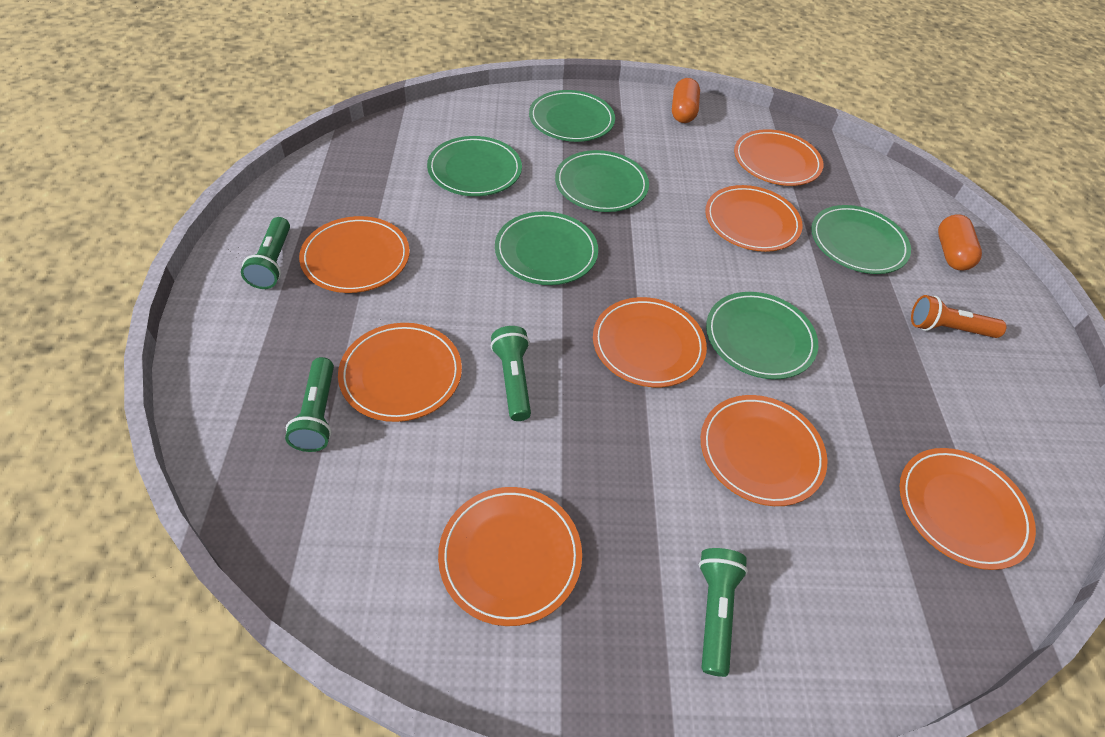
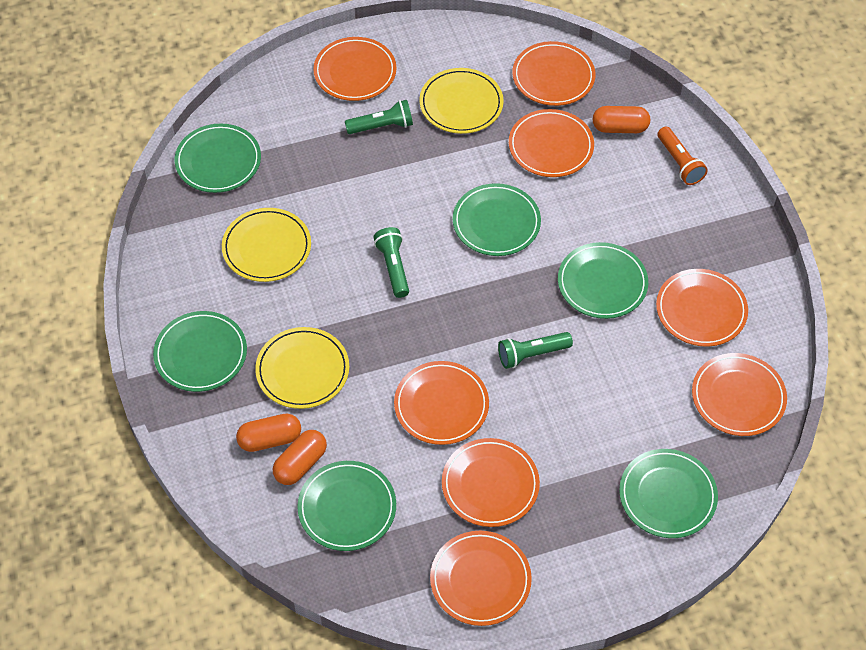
green flashlight: [241,217,290,289] [285,357,334,452] [491,326,531,421] [699,548,748,677] = 4 -> [345,100,413,134] [374,227,409,298] [498,332,573,369] = 3
orange capsule: [672,78,700,123] [938,214,982,270] = 2 -> [236,413,301,452] [273,430,327,485] [593,106,650,133] = 3
yellow plate: none = 0 -> [222,208,311,282] [255,327,349,409] [419,68,504,134] = 3

